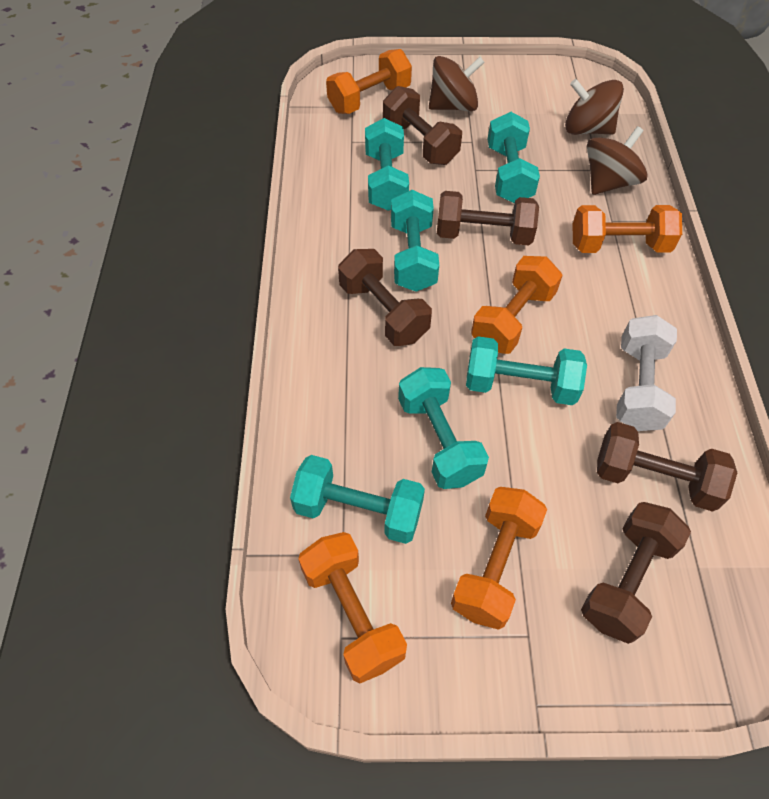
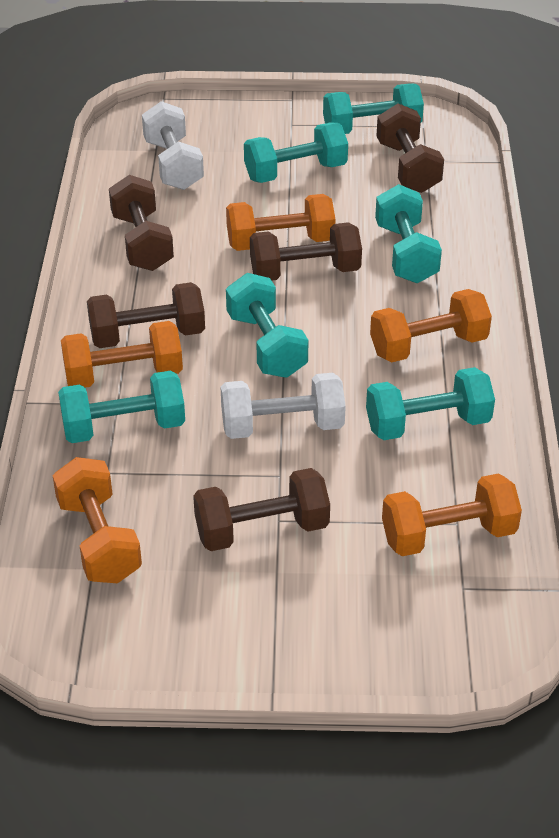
brown spinning top: [429,56,485,111] [565,79,624,135] [587,126,648,195] = 3 -> none = 0
white dumbbell: [616,315,677,431] = 1 -> [142,101,204,190] [221,373,346,439] = 2

